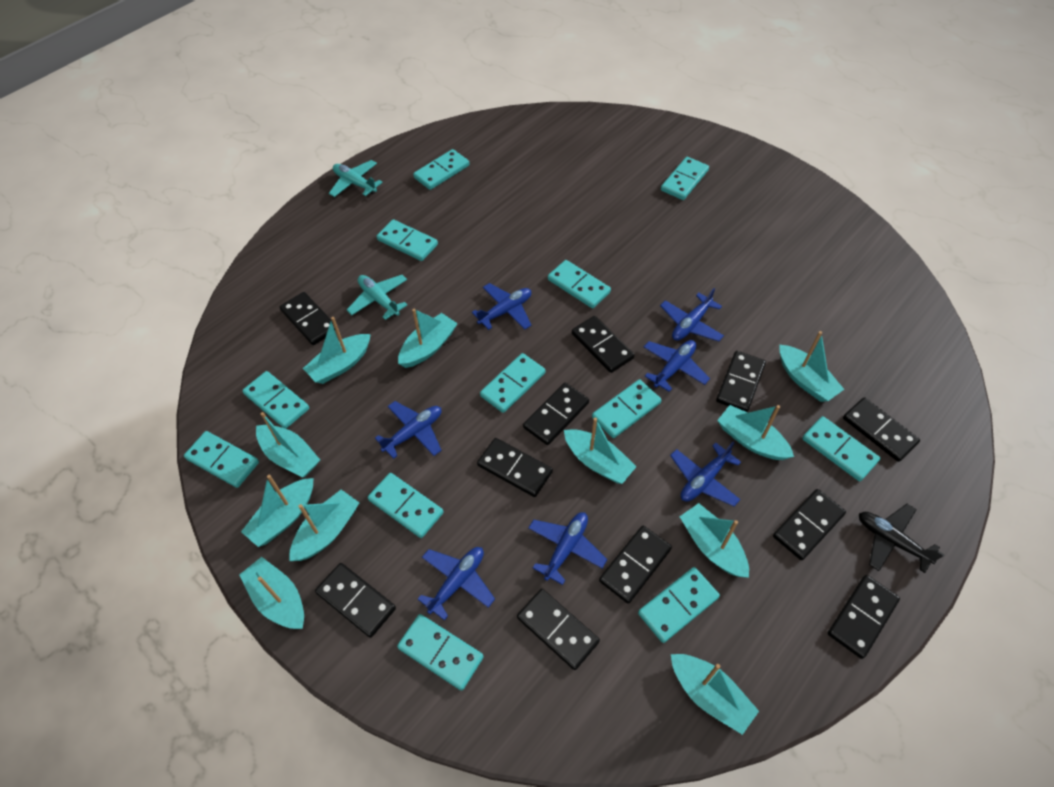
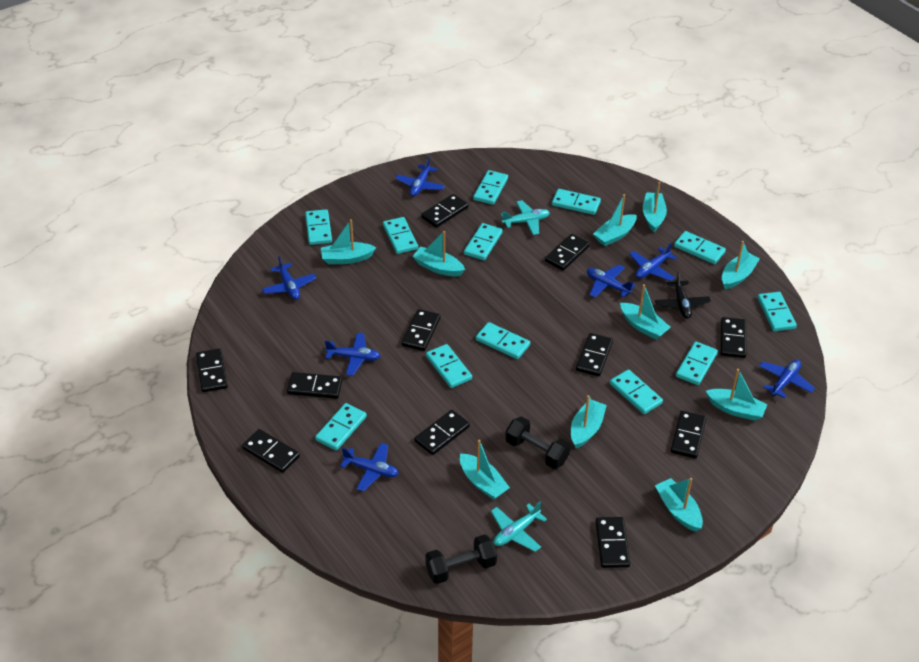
black dumbbell: none = 0 -> [425,534,497,584] [505,416,570,469] = 2
turquoise boat: [239,557,304,629] [241,475,313,547] [256,412,320,477] [289,489,359,561] [303,317,371,384] [398,309,458,368] [564,417,637,484] [671,654,759,735] [679,503,749,578] [717,405,794,460] [780,331,844,402] = 11 -> [321,219,376,264] [412,231,465,277] [460,440,510,500] [571,395,607,448] [593,194,637,246] [620,284,671,340] [643,182,667,232] [655,478,703,532] [706,369,768,421] [722,241,760,289] = 10

